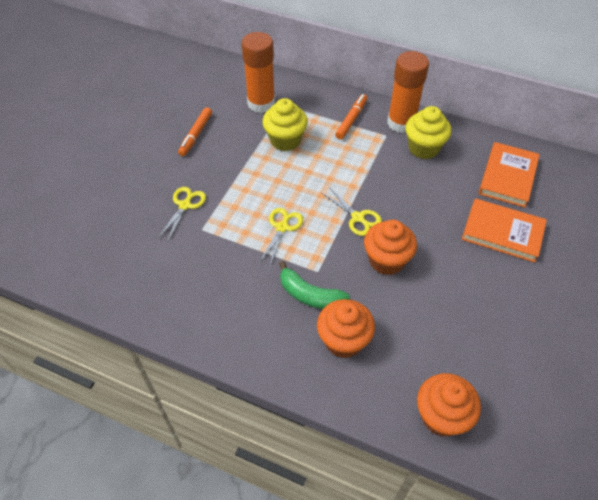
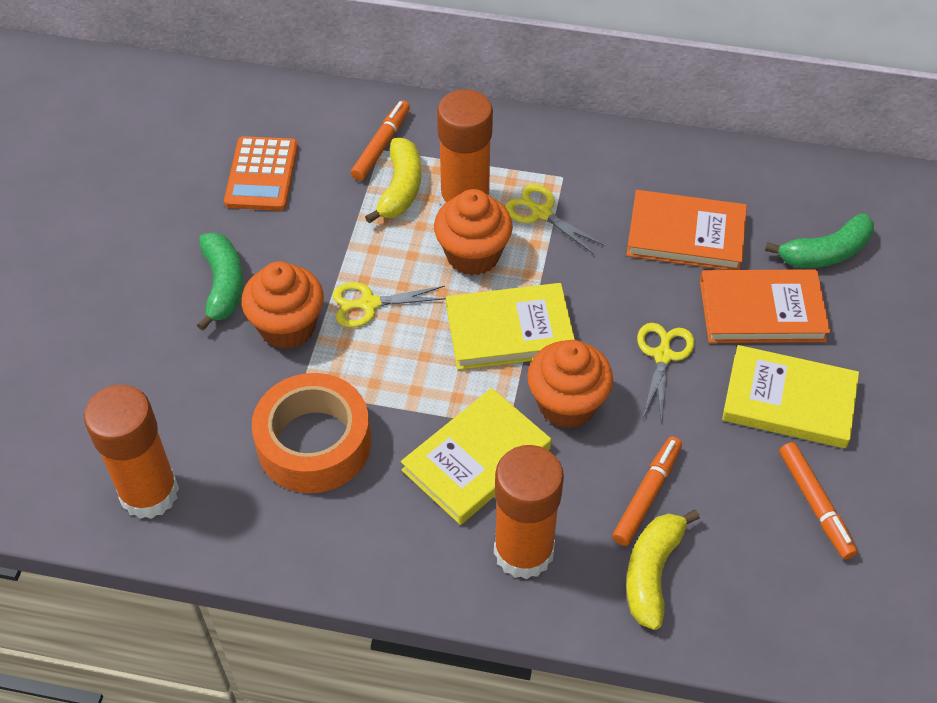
green banana: [279,261,350,309] = 1 -> [197,232,243,331] [765,213,874,268] = 2
orange calculator: none = 0 -> [224,136,298,211] = 1
orange glue stick: [242,32,275,113] [387,51,429,133] = 2 -> [84,385,179,519] [437,89,493,206] [494,445,564,579] = 3
orange marker: [178,107,212,156] [335,94,367,139] = 2 -> [351,100,410,181] [612,437,682,546] [779,442,858,559] = 3
orange tape: none = 0 -> [252,373,371,493] = 1
yellow banana: none = 0 -> [365,138,421,224] [626,510,700,630] = 2
yellow book: none = 0 -> [401,388,551,525] [446,283,575,370] [722,345,859,448] = 3
yellow cupcake: [263,98,308,151] [405,106,452,159] = 2 -> none = 0

